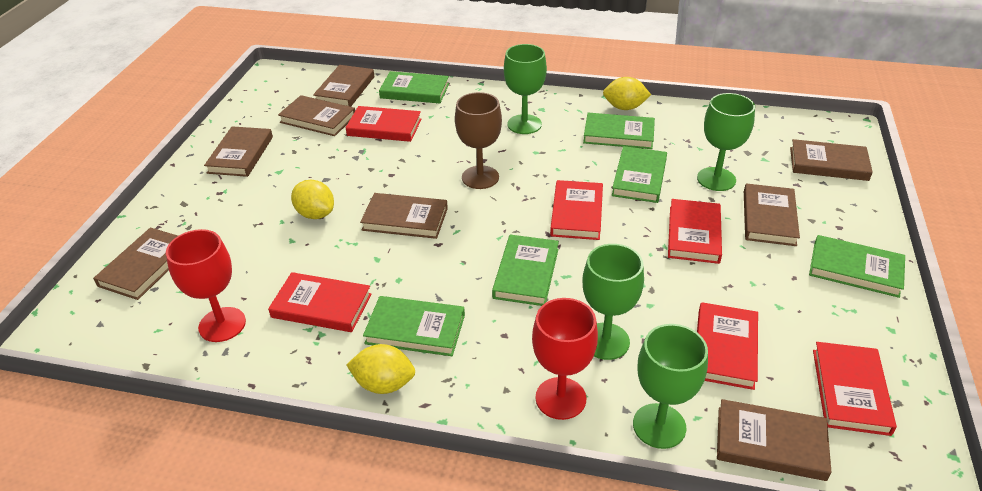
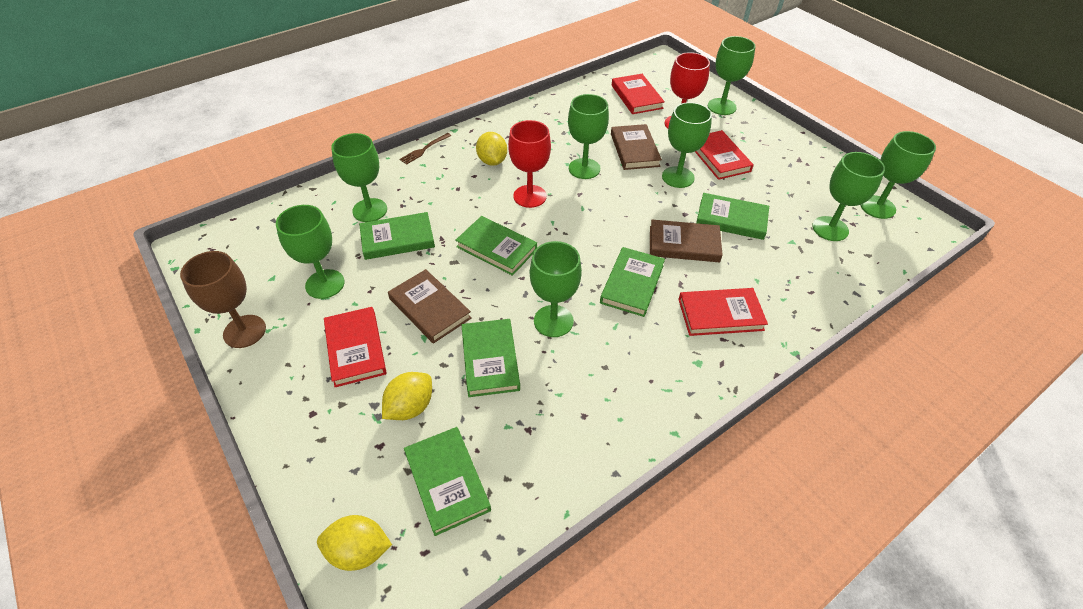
brown book: [93,228,178,300] [204,126,273,177] [278,95,355,136] [313,65,375,107] [360,193,448,239] [717,399,831,481] [744,183,800,246] [790,139,873,181] = 8 -> [388,269,471,344] [611,124,662,170] [650,220,723,262] = 3
brown fork: none = 0 -> [399,133,451,165] = 1
green goblet: [504,44,547,134] [582,244,644,360] [633,324,708,449] [697,93,755,191] = 4 -> [276,205,345,299] [331,133,387,222] [530,241,582,337] [568,94,609,179] [662,102,712,188] [708,36,755,115] [812,152,885,241] [861,131,936,219] = 8
red book: [268,272,372,332] [346,106,421,142] [550,180,603,240] [668,199,722,264] [697,302,758,390] [813,342,897,436] = 6 -> [324,307,387,387] [612,74,665,114] [678,288,768,336] [695,130,754,180] = 4

